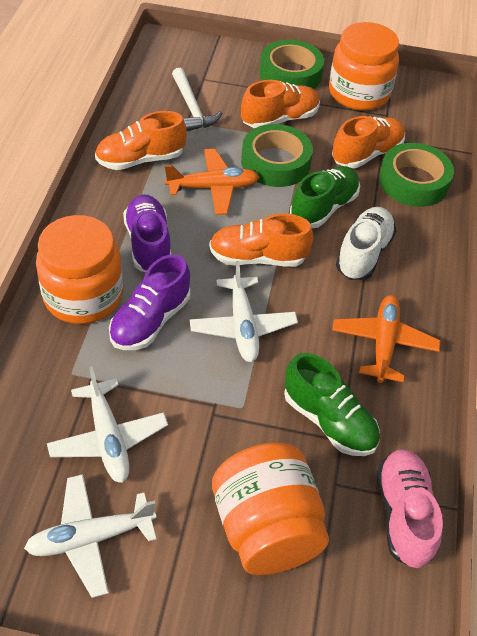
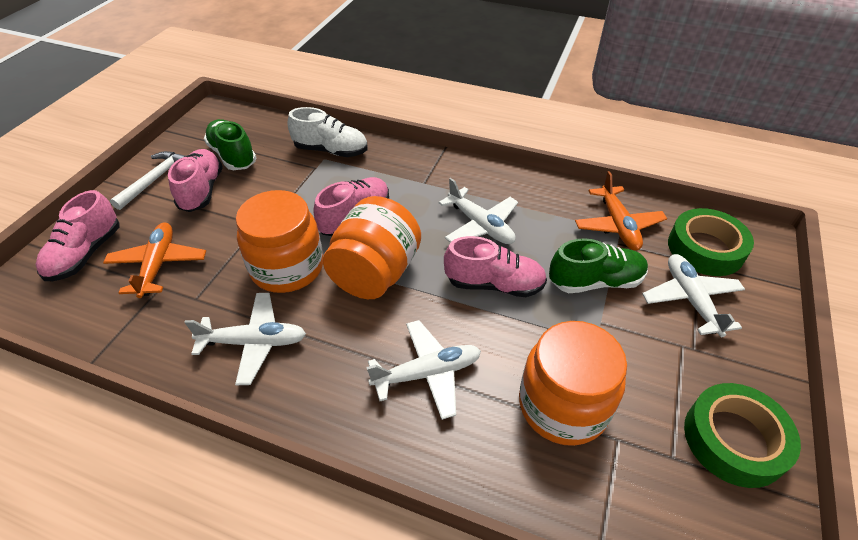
green tape: [241,124,313,187] [260,40,324,89] [379,143,454,207] = 3 -> [668,208,754,276] [684,383,801,488] = 2
orange shoe: [95,111,187,170] [209,214,314,267] [241,80,320,129] [332,116,405,168] = 4 -> none = 0
pink shoe: [376,449,443,568] = 1 -> [35,190,120,281] [168,149,223,212] [314,177,389,236] [444,236,547,297] = 4
purple shoe: [109,254,190,350] [123,194,171,272] = 2 -> none = 0
white plane: [24,474,157,598] [47,366,168,483] [190,261,298,362] = 3 -> [184,293,306,385] [366,320,481,420] [439,178,518,244] [642,254,745,337] = 4

